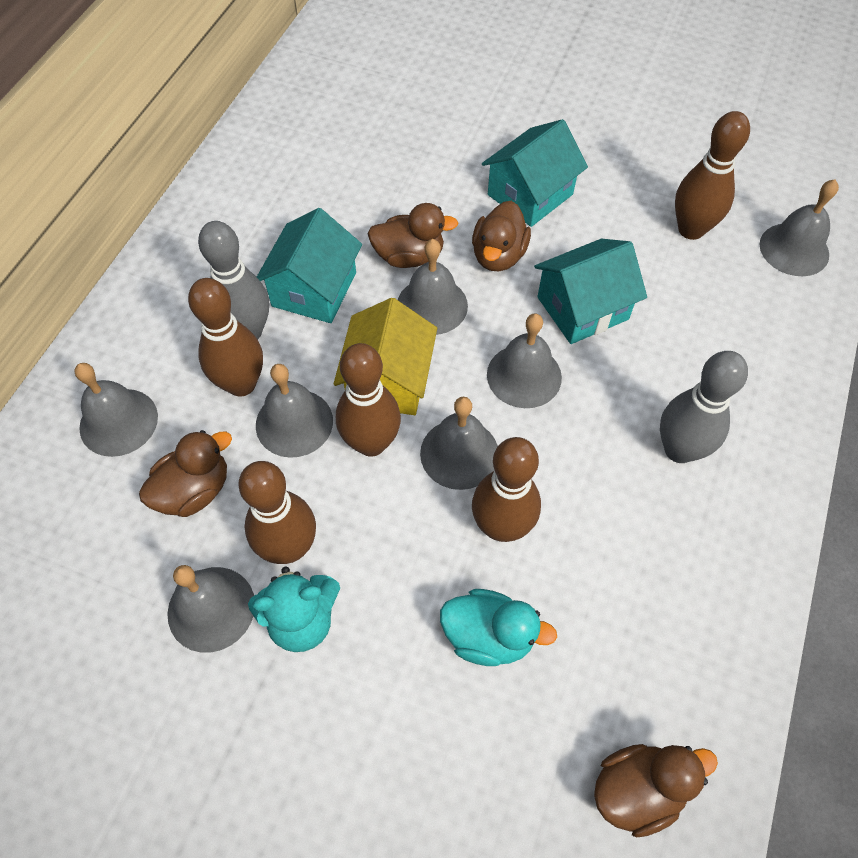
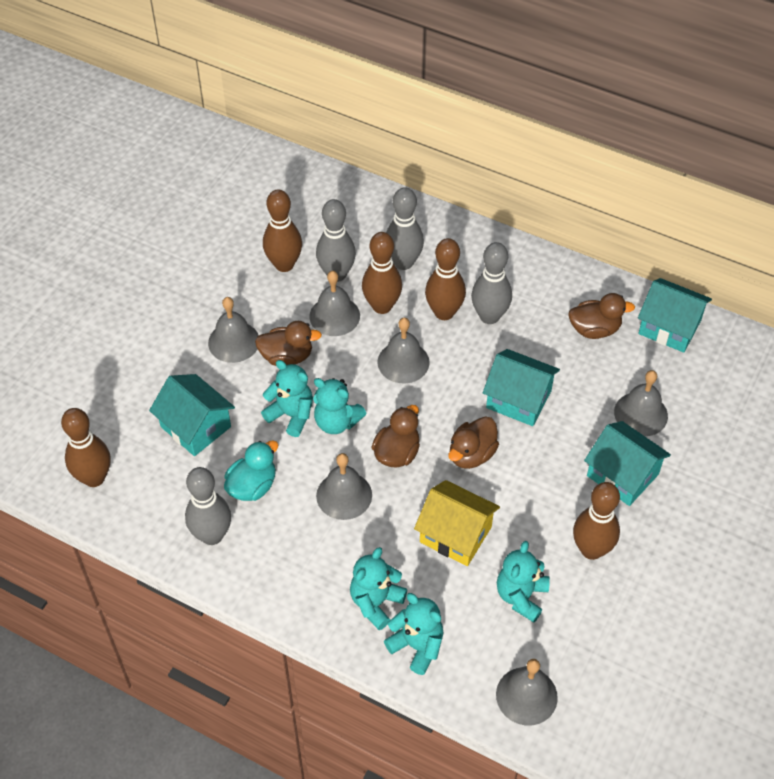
grey bell: [74,363,158,457] [167,565,254,653] [256,364,333,458] [398,239,468,335] [420,397,498,490] [487,313,562,408] [759,179,839,276] = 7 -> [208,297,259,363] [309,271,360,336] [316,453,372,520] [377,318,430,383] [496,659,558,725] [614,370,668,436] = 6
grey bowling pin: [198,221,269,339] [660,351,748,463] = 2 -> [185,467,231,545] [316,199,356,282] [386,187,424,270] [471,242,512,324] = 4
turquoise house: [257,208,362,323] [482,119,588,227] [534,239,647,344] = 3 -> [149,374,235,456] [483,349,560,426] [584,421,671,506] [638,278,712,353] = 4
turquoise teddy bear: [248,567,340,652] = 1 -> [261,360,313,437] [313,378,366,434] [350,547,407,630] [384,593,443,675] [497,541,550,622] = 5

